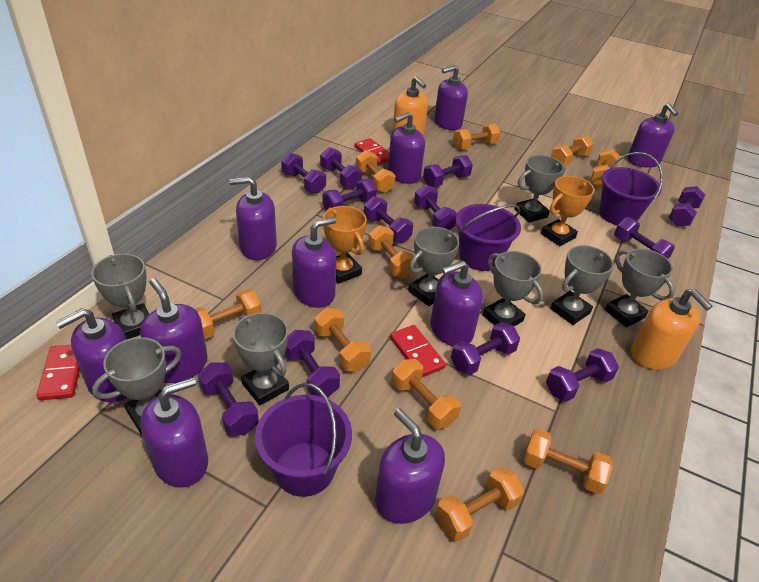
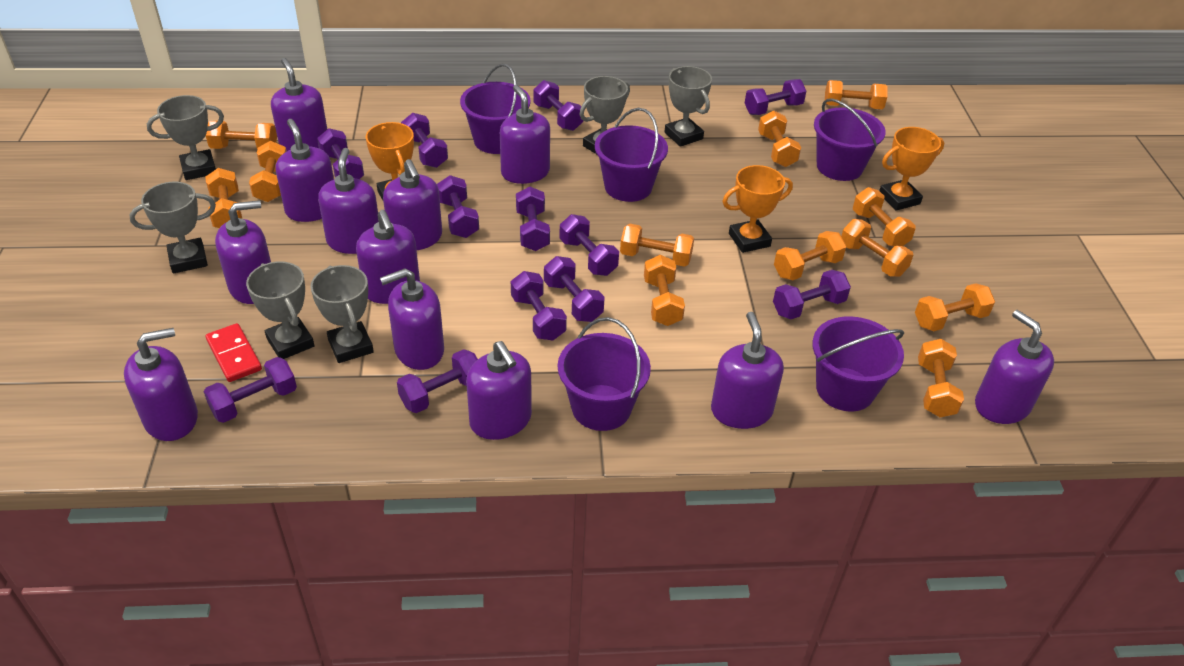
grey trophy: [91,254,149,339] [92,337,182,435] [233,312,289,405] [408,227,459,306] [483,251,543,326] [515,155,566,223] [550,245,614,325] [605,248,675,328] = 8 -> [129,182,216,273] [147,95,224,180] [246,261,314,359] [310,265,374,363] [580,76,630,154] [665,66,712,147] = 6
orange dumbbell: [195,289,262,339] [314,308,371,371] [356,150,396,193] [368,225,416,278] [392,359,461,429] [436,466,524,542] [453,124,500,150] [523,428,613,494] [551,135,594,166] [590,149,620,188] = 10 -> [205,168,242,228] [206,121,277,149] [249,141,287,202] [620,224,694,267] [644,255,685,326] [758,111,801,167] [774,231,846,280] [825,80,888,109] [841,219,913,277] [853,187,916,247] [915,283,995,331] [918,339,964,417] = 12
orange soap dispenser: [392,76,428,135] [631,289,713,370] = 2 -> none = 0
orange trophy: [323,206,367,284] [541,176,594,246] = 2 -> [366,122,414,200] [722,165,793,253] [879,127,944,211] = 3
purple bucket: [255,383,352,497] [456,204,521,271] [599,152,663,226] = 3 -> [460,64,531,154] [558,317,651,431] [595,108,668,202] [812,316,904,412] [814,98,886,181] = 5
purple soap dispenser: [56,308,127,402] [140,278,208,383] [140,377,208,488] [229,177,277,260] [292,217,336,308] [375,408,445,524] [388,112,425,184] [430,260,483,346] [434,65,468,130] [628,103,678,168] = 10 -> [124,328,198,441] [215,200,271,304] [271,58,327,151] [275,119,334,222] [318,148,379,254] [356,210,420,304] [380,268,444,370] [383,159,442,250] [466,341,532,440] [500,85,550,184] [711,312,784,429] [975,310,1054,424] = 12
red domino: [36,345,80,401] [354,138,389,165] [390,325,446,377] = 3 -> [206,323,262,382] = 1

